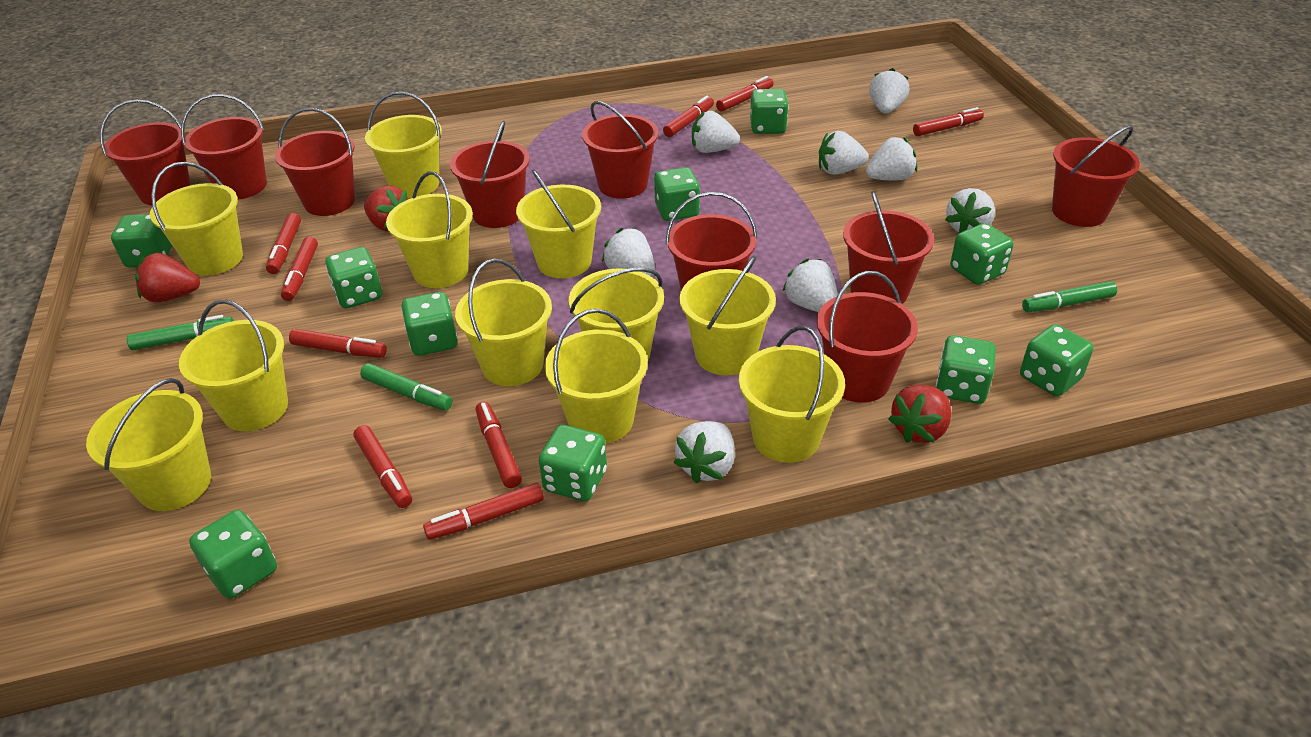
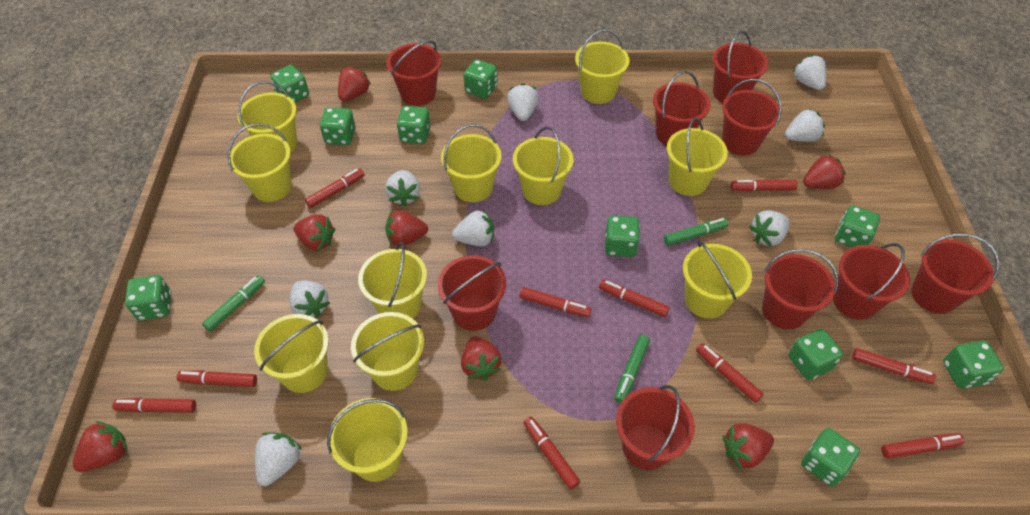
red marker: [266,213,301,274] [281,236,318,301] [289,329,387,358] [353,425,412,508] [423,483,544,540] [476,402,522,488] [663,96,714,137] [716,76,774,112] [913,107,984,136] = 9 -> [112,398,196,413] [177,370,257,387] [305,168,365,208] [520,287,592,317] [523,416,580,490] [599,280,670,317] [696,343,764,403] [730,180,798,192] [852,348,936,384] [881,433,965,459] = 10
red strawberry: [135,253,200,303] [364,186,408,232] [888,385,951,443] = 3 -> [73,421,128,472] [294,214,335,251] [338,66,371,101] [385,210,428,247] [461,336,501,381] [723,423,774,469] [803,154,846,189] = 7

